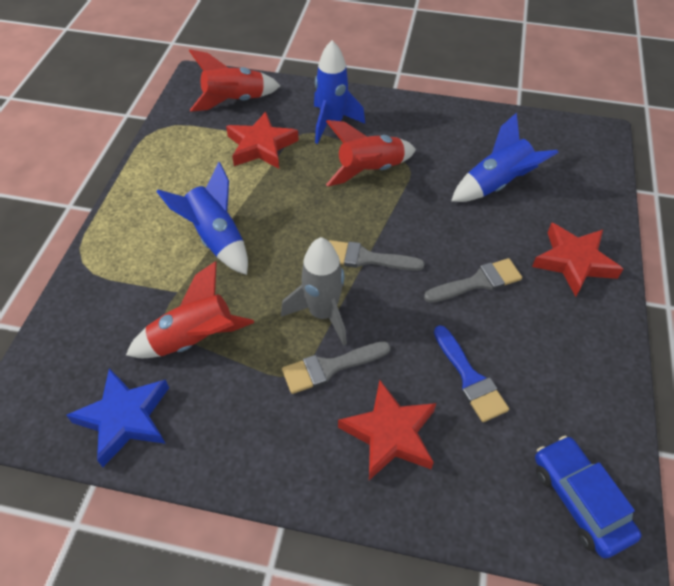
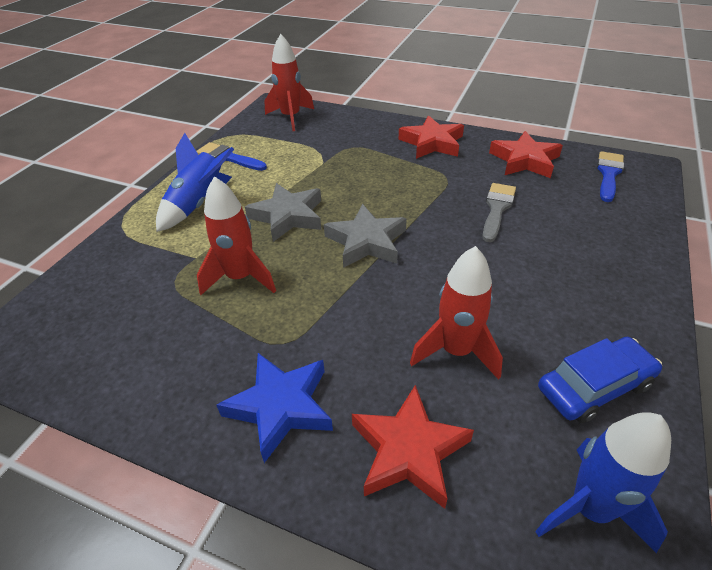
blue brush: [434,325,509,422] = 1 -> [196,142,267,171] [597,151,624,202] = 2
blue rocket: [156,162,248,275] [314,40,365,144] [451,112,559,202] = 3 -> [156,133,234,232] [535,412,671,553] = 2
grey brush: [282,341,391,394] [329,240,425,271] [424,258,522,303] = 3 -> [482,183,516,242] = 1
grey rocket: [281,237,347,346] = 1 -> none = 0
grey star: none = 0 -> [245,183,321,242] [324,204,407,268] = 2

